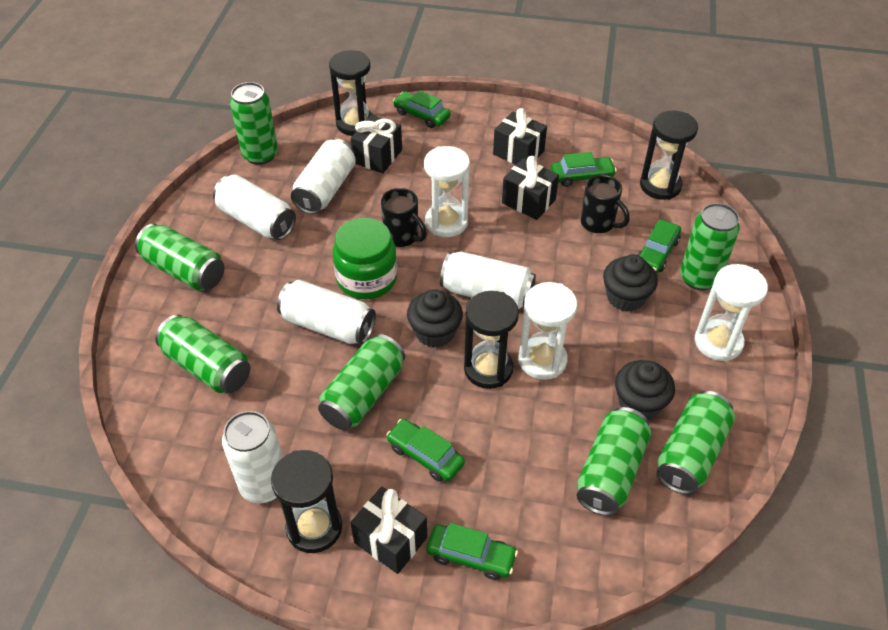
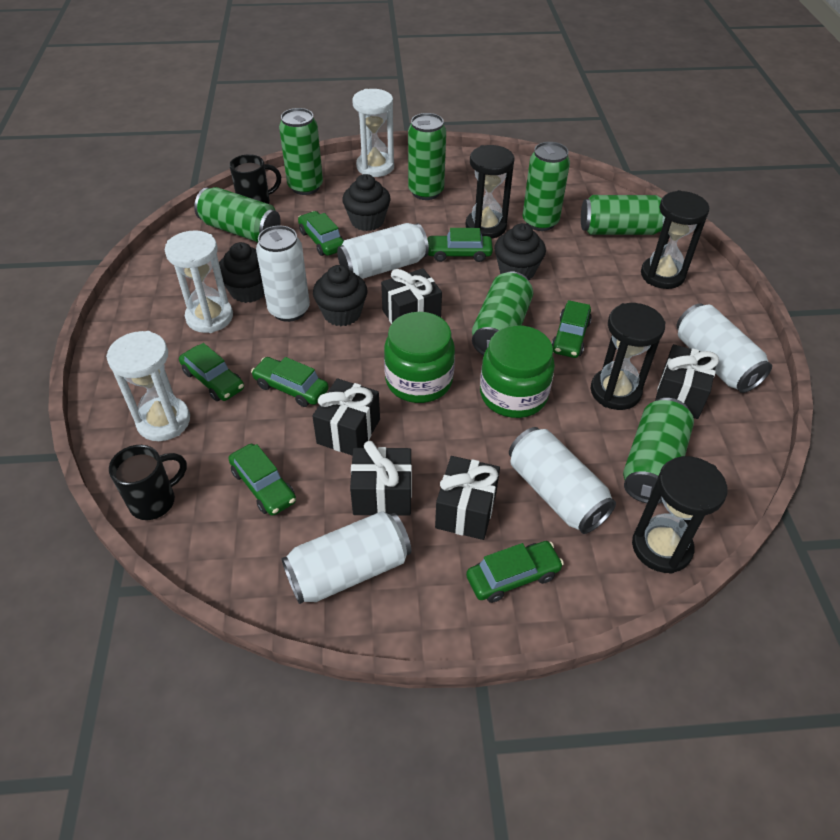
black cupcake: [407,289,463,348] [603,254,658,312] [615,360,675,419] = 3 -> [219,242,265,303] [313,265,367,326] [342,174,391,231] [494,223,546,280] = 4
black gift: [350,487,427,574] [351,115,402,173] [493,108,547,165] [502,156,559,220] = 4 -> [312,378,380,456] [350,441,412,516] [381,268,442,324] [435,456,500,540] [655,344,719,419] = 5
green car: [386,419,465,481] [393,90,450,128] [427,523,518,580] [551,152,617,187] [637,219,681,273] = 5 -> [179,343,244,401] [228,444,296,516] [251,357,329,407] [298,211,344,256] [427,228,493,262] [466,541,564,603] [552,300,592,358] = 7
green jar: [333,218,397,299] = 1 -> [384,312,455,403] [480,325,555,418] = 2

